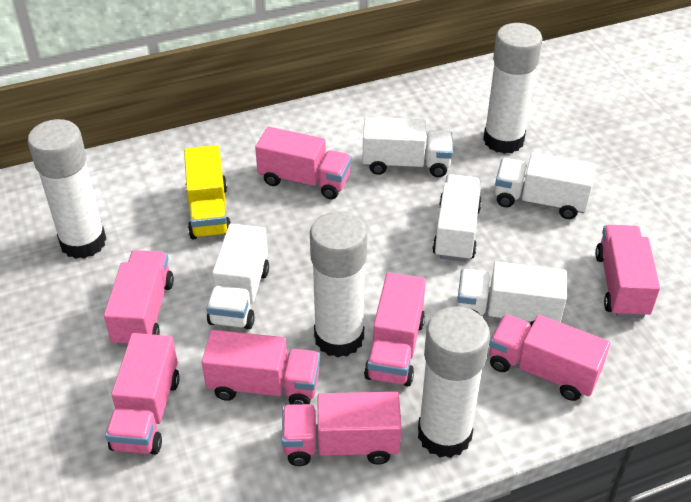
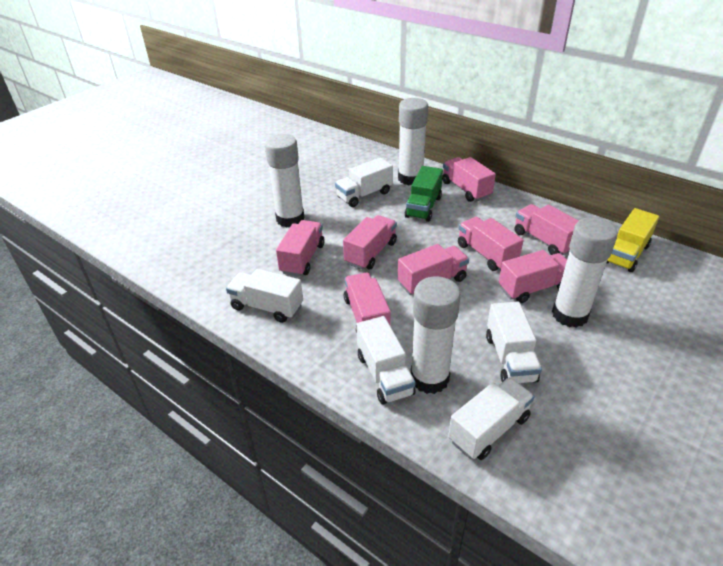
green truck: none = 0 -> [405,166,443,222] = 1

